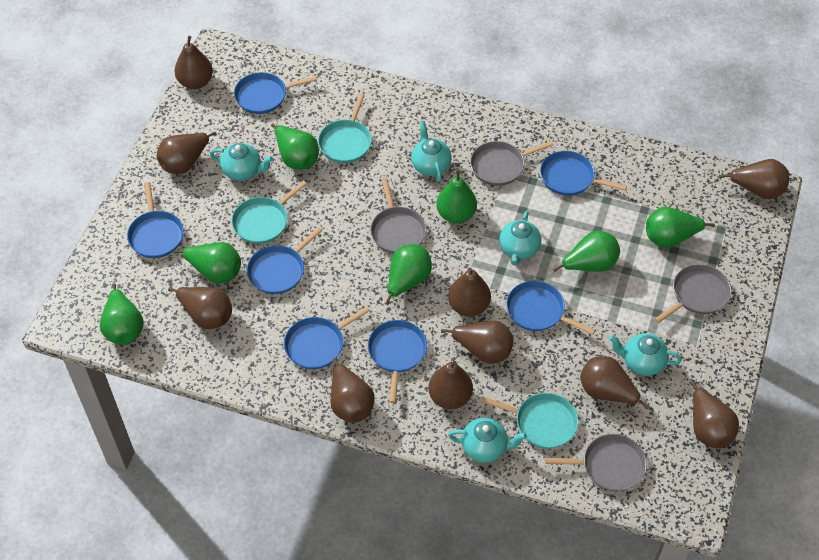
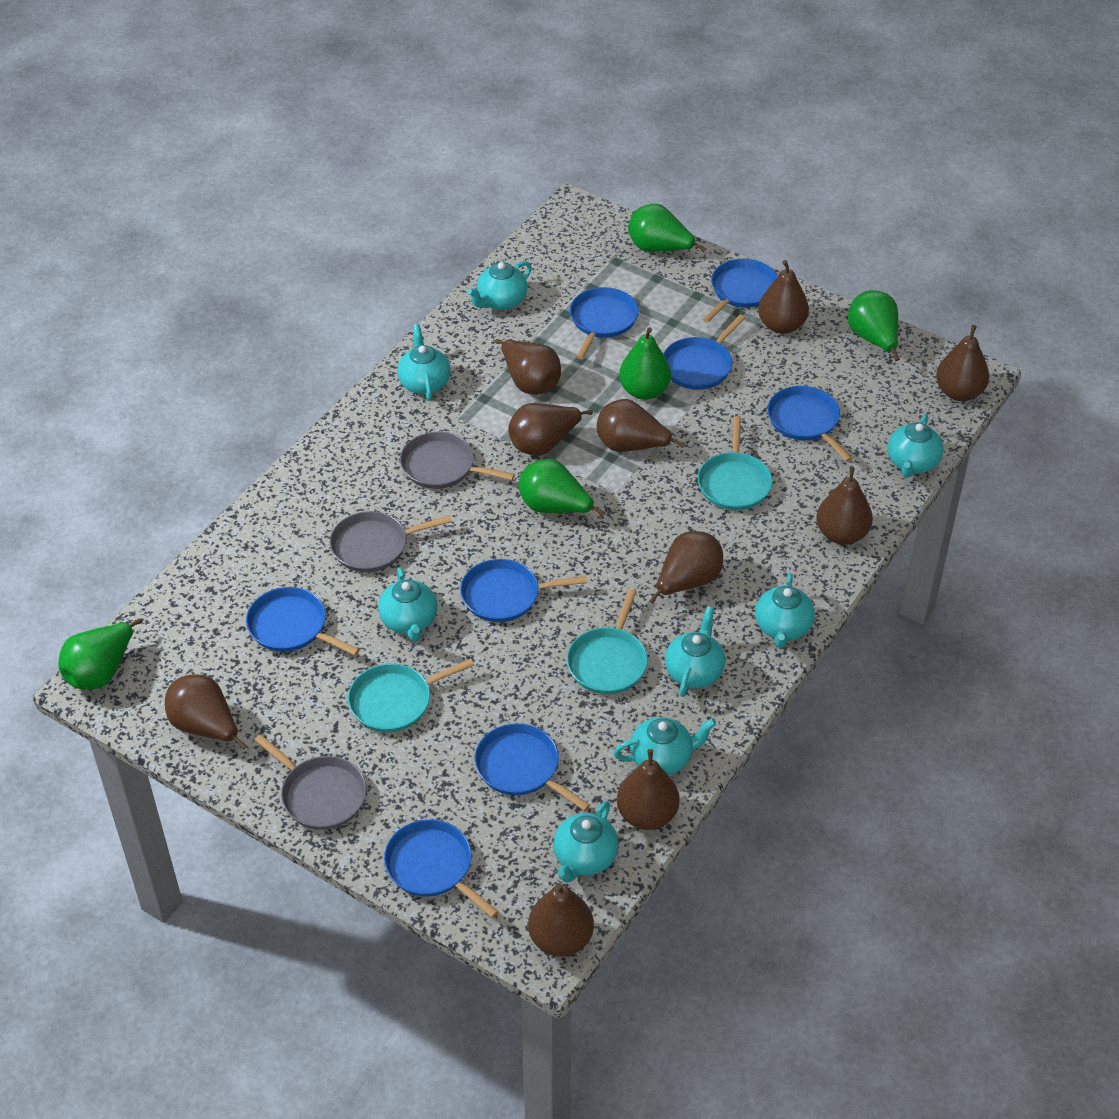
blue pan: [127,182,184,258] [234,72,317,114] [247,227,323,294] [284,306,370,369] [368,320,427,403] [506,281,595,335] [540,151,627,196] = 7 -> [246,587,360,655] [384,819,499,918] [460,559,587,622] [474,723,590,811] [570,287,639,359] [663,315,745,390] [703,259,778,323] [767,386,852,462] = 8
green pear: [100,283,144,345] [174,242,241,284] [271,124,319,170] [385,244,432,305] [436,170,477,223] [553,231,620,272] [646,207,715,248] = 7 -> [58,618,142,690] [518,459,605,517] [619,328,671,400] [628,204,706,252] [848,290,900,361] = 5
grey pan: [370,178,427,254] [470,141,554,186] [545,434,647,492] [655,264,731,323] = 4 -> [255,734,367,830] [330,511,452,572] [400,432,515,489] = 3
turquoise teapot: [210,143,273,181] [411,121,452,182] [448,418,527,463] [499,211,541,265] [609,333,682,376] = 5 -> [378,567,438,641] [397,324,450,401] [467,261,532,310] [553,801,619,883] [614,717,716,775] [665,606,725,697] [755,573,815,648] [888,414,943,478] = 8

